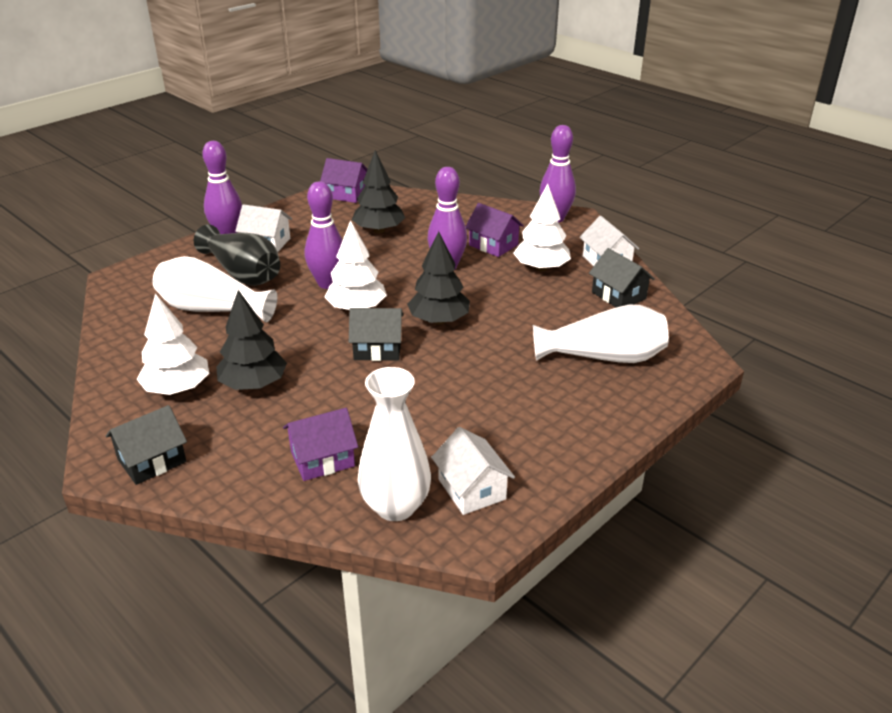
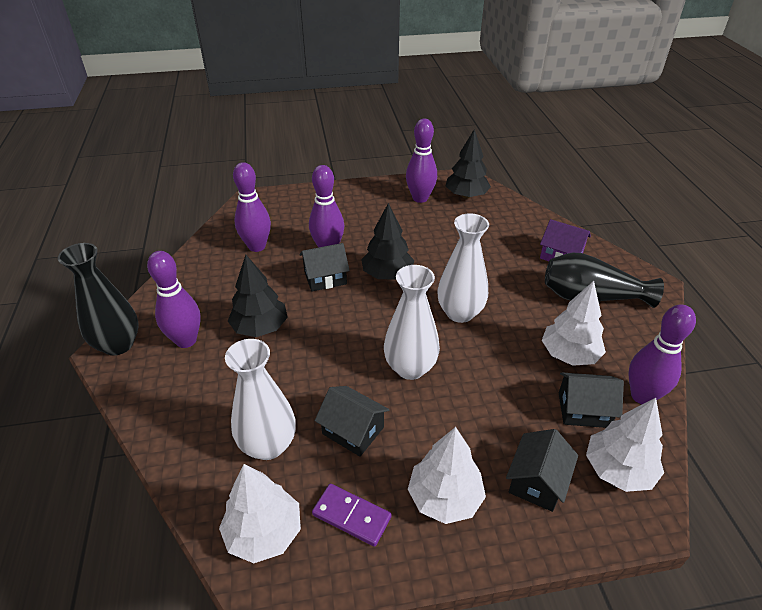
black house: [106,405,187,485] [349,308,404,361] [589,248,655,307] = 3 -> [299,243,350,292] [315,386,389,456] [506,429,578,512] [559,372,624,428] = 4
black vase: [194,224,280,286] = 1 -> [58,243,139,356] [545,253,664,308] = 2
purple bowling pin: [202,141,242,234] [305,181,343,289] [428,167,467,269] [539,125,576,222] = 4 -> [147,251,201,348] [233,162,271,252] [309,165,344,248] [406,119,437,203] [628,304,696,404] = 5
purple domino: none = 0 -> [312,484,391,547] = 1
purple house: [283,408,358,481] [320,158,368,203] [465,203,524,257] = 3 -> [540,219,591,261] = 1
white house: [235,204,292,252] [431,427,515,515] [580,216,639,266] = 3 -> none = 0
white tree: [137,293,209,395] [324,220,387,310] [513,184,571,272] = 3 -> [219,464,301,563] [408,427,486,524] [542,281,606,366] [586,398,664,492] = 4

